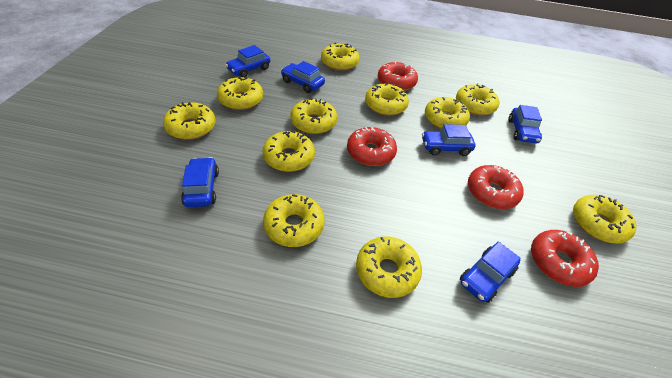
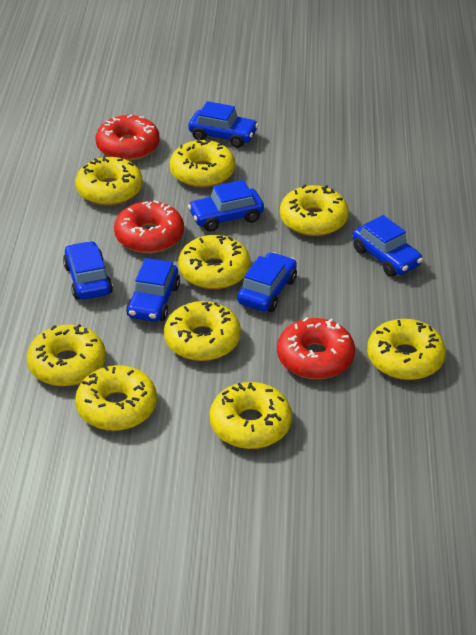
red donut: [347,127,397,166] [378,62,418,91] [468,165,523,209] [531,230,599,287] = 4 -> [96,115,160,161] [114,200,184,253] [277,317,355,379] = 3
yellow donut: [163,102,215,140] [217,76,263,110] [263,130,315,172] [263,194,325,247] [290,98,337,134] [321,43,360,71] [356,237,422,298] [365,83,409,116] [425,97,470,129] [456,83,499,116] [573,195,636,243] = 11 -> [27,324,106,386] [75,157,142,206] [75,365,157,431] [164,301,241,361] [170,138,235,188] [178,235,250,289] [210,382,292,449] [280,185,349,236] [367,319,446,380] = 9

